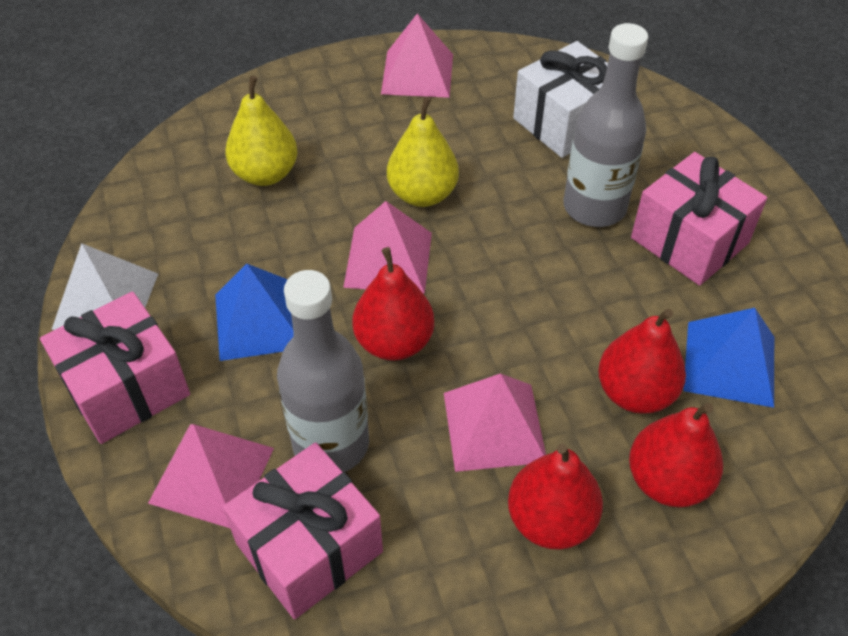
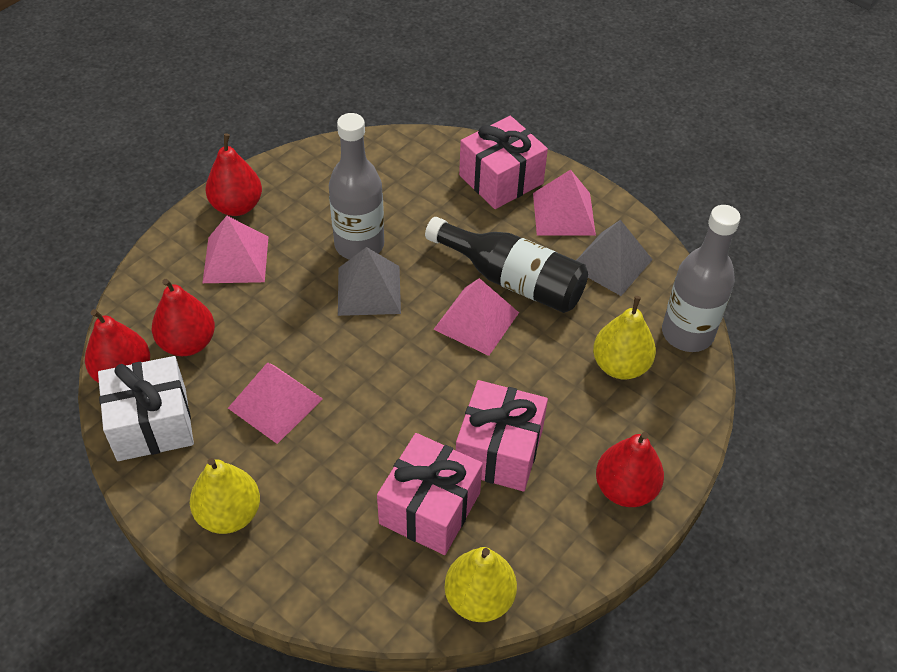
black bottle: none = 0 -> [425,217,588,313] = 1
blue pyramid: [215,264,294,361] [683,308,774,408] = 2 -> none = 0
grey pyramid: none = 0 -> [338,247,401,316] [576,220,653,296] = 2
white pyramid: [51,243,158,330] = 1 -> none = 0
yellow pear: [225,76,297,186] [387,96,459,207] = 2 -> [190,458,260,534] [445,547,517,622] [593,296,656,379] = 3

